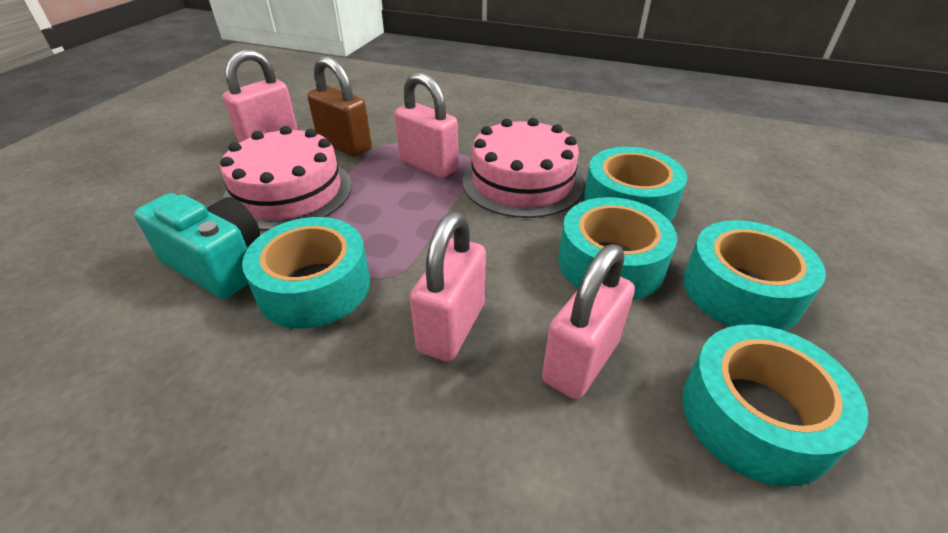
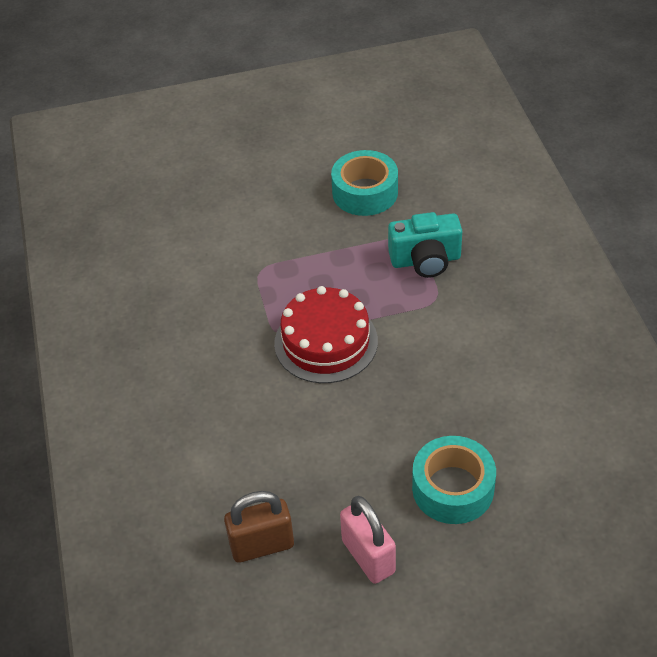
pink cake: [220,126,352,231] [462,118,584,218] = 2 -> none = 0
pink padlock: [223,49,298,143] [394,72,459,178] [410,212,486,362] [542,244,635,399] = 4 -> [340,496,396,584] = 1
red cake: none = 0 -> [274,286,378,383] = 1
turquoise tape: [242,217,370,329] [558,197,677,300] [583,147,687,222] [682,324,868,487] [683,220,826,330] = 5 -> [331,150,398,216] [412,436,496,524] = 2

